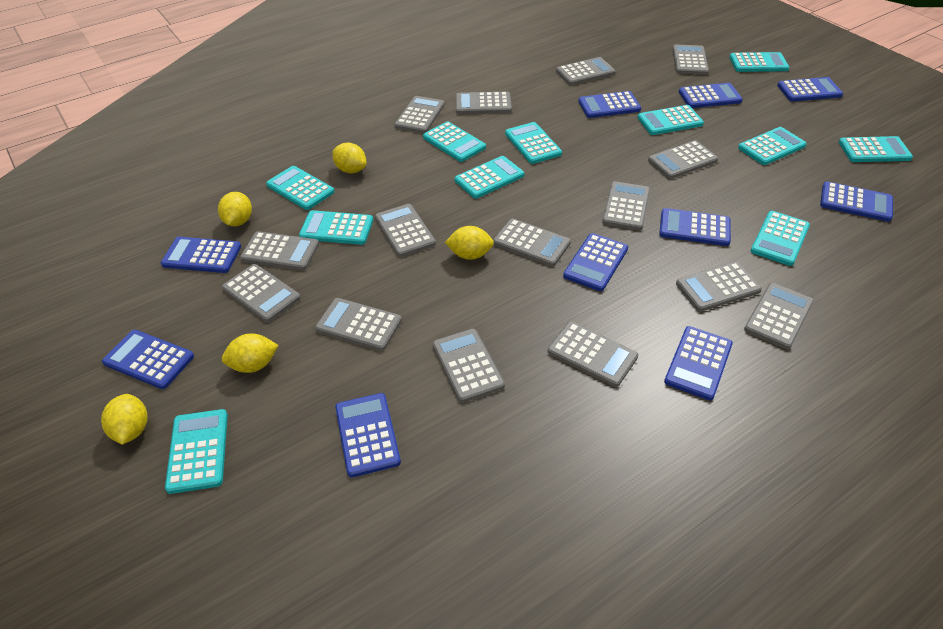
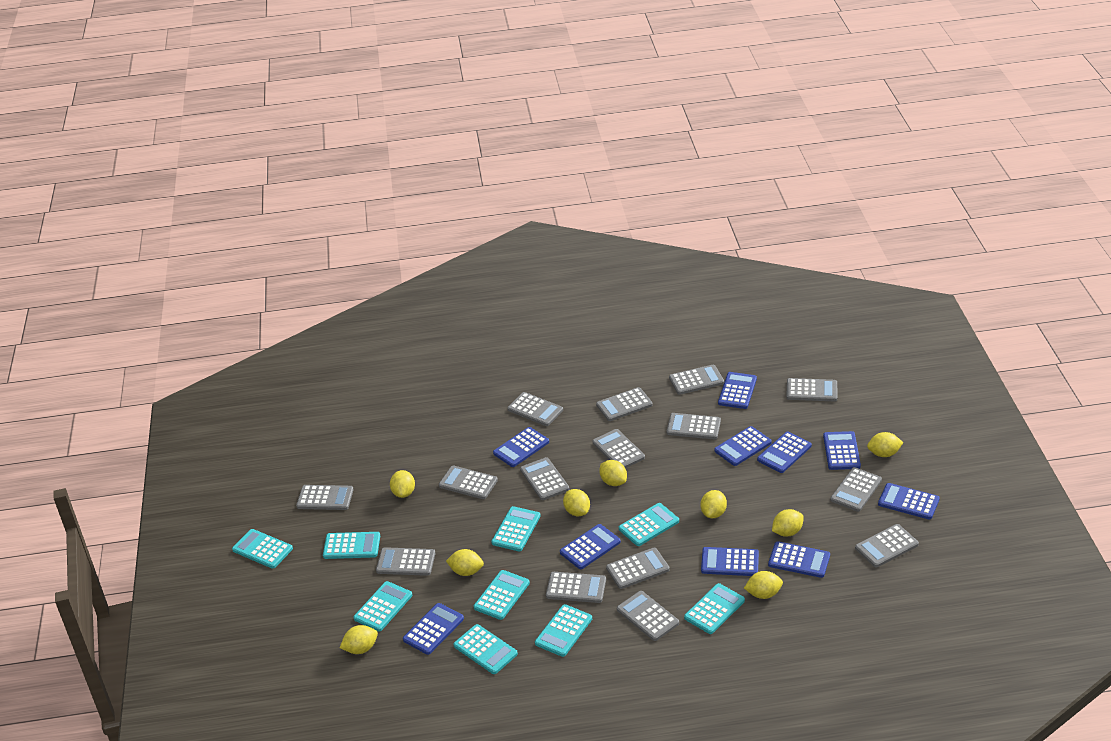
turquoise calculator: [165,409,228,494] [266,166,334,210] [299,210,373,245] [423,121,486,162] [455,156,524,199] [505,122,562,164] [637,105,704,135] [729,52,789,72] [738,127,807,165] [751,211,810,266] [839,136,913,162] = 11 -> [232,529,293,569] [323,532,380,559] [353,581,412,632] [454,624,518,674] [474,570,530,620] [491,506,541,551] [535,604,592,657] [619,503,679,546] [684,583,745,634] = 9
yellow lemon: [101,394,148,445] [218,192,252,227] [222,333,279,373] [332,143,367,173] [445,226,494,260] = 5 -> [340,625,378,654] [390,470,415,498] [446,549,484,576] [563,489,590,516] [599,460,627,486] [700,490,727,518] [744,571,783,599] [772,509,804,537] [867,432,903,457] = 9

